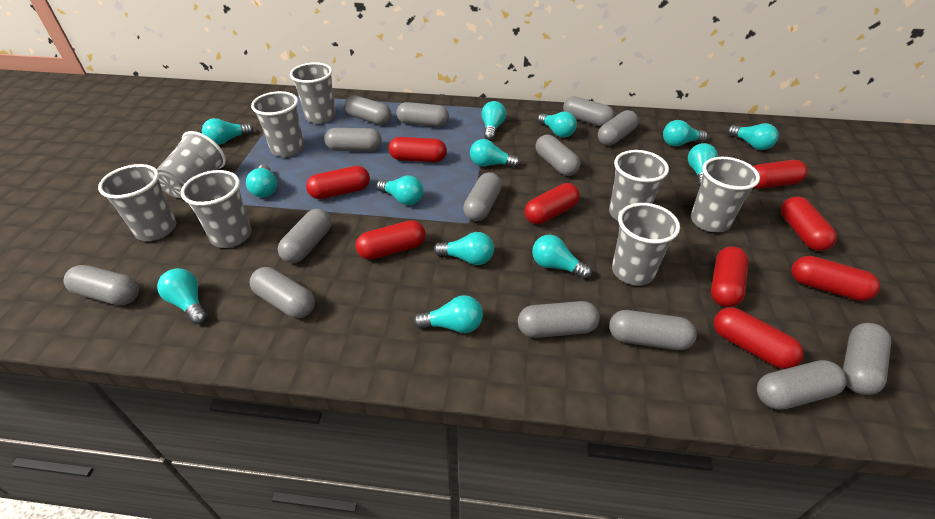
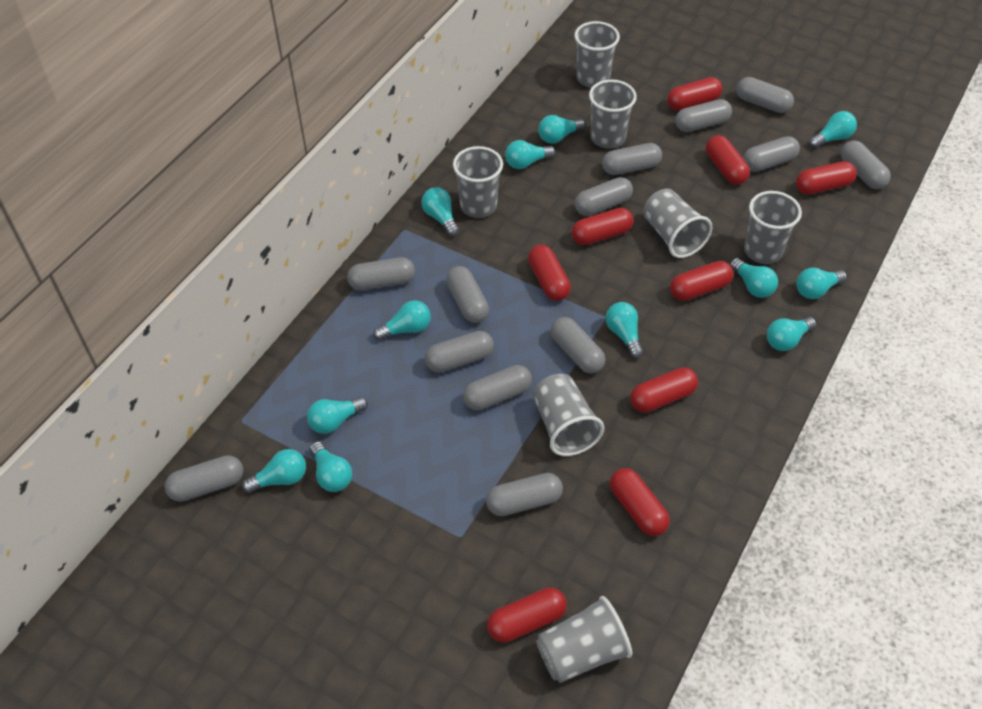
grey capsule: [63,265,139,305] [249,267,315,318] [278,209,332,263] [324,128,382,151] [344,95,392,125] [396,102,449,127] [463,172,502,221] [518,301,600,338] [535,134,580,176] [563,96,615,127] [598,110,638,146] [609,310,697,350] [757,360,847,410] [843,323,891,395] = 14 -> [164,455,243,502] [347,257,415,291] [425,331,494,373] [446,266,489,323] [463,365,532,411] [486,473,563,516] [551,317,606,374] [574,177,633,216] [602,143,662,175] [675,99,732,132] [736,77,794,113] [743,136,800,172] [841,140,891,189] = 13
grey cup: [98,164,176,241] [157,131,226,199] [181,170,252,248] [251,91,304,157] [290,62,336,124] [609,150,669,221] [612,203,680,285] [691,157,760,232] = 8 -> [453,146,503,218] [533,374,604,456] [536,596,632,683] [574,21,620,88] [589,79,637,149] [643,188,712,258] [744,191,802,264] = 7
turquoise light bulb: [157,268,207,324] [202,118,254,145] [246,164,277,198] [377,175,423,205] [413,295,483,333] [434,232,494,265] [470,139,520,167] [481,101,506,140] [532,235,592,279] [538,111,577,138] [663,120,708,147] [688,143,718,187] [727,123,778,150] = 13 -> [242,449,306,493] [307,397,368,434] [310,441,352,492] [373,300,431,341] [421,187,459,236] [505,140,555,169] [538,115,585,144] [606,302,643,359] [730,258,778,298] [767,317,816,351] [796,268,847,299] [809,111,857,148] = 12

